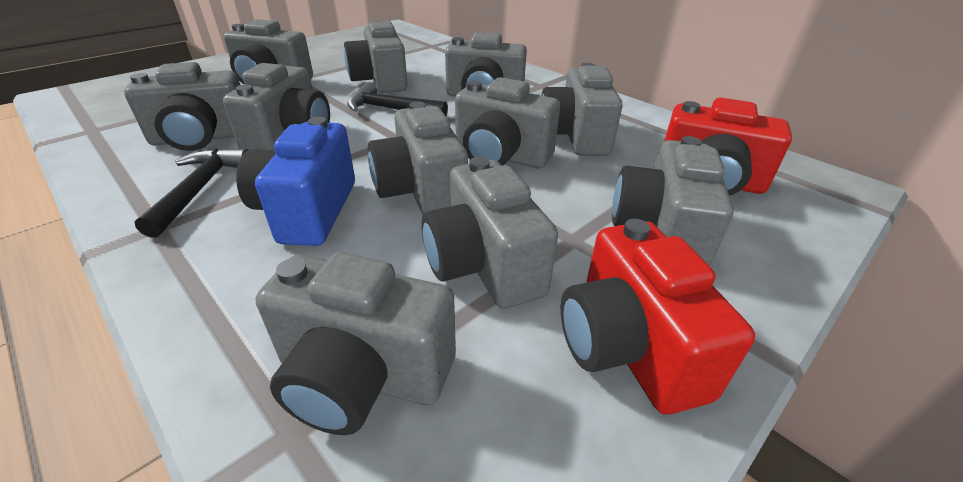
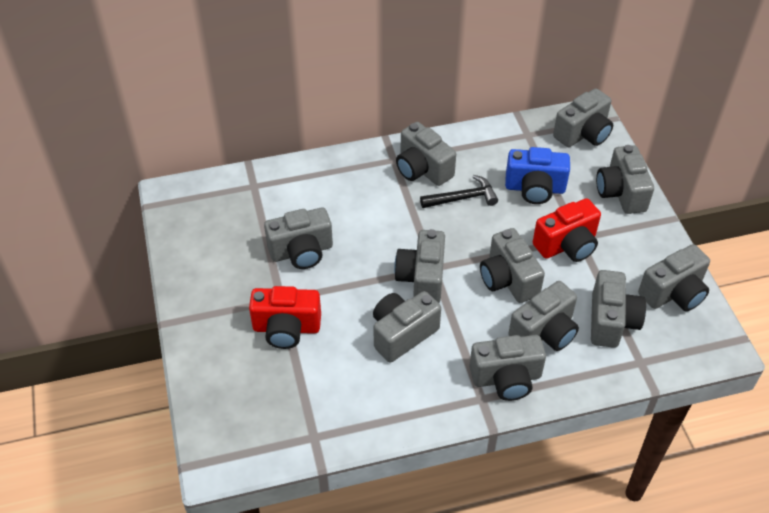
black hammer: [134,148,248,238] [347,82,448,116] = 2 -> [420,175,498,208] = 1

